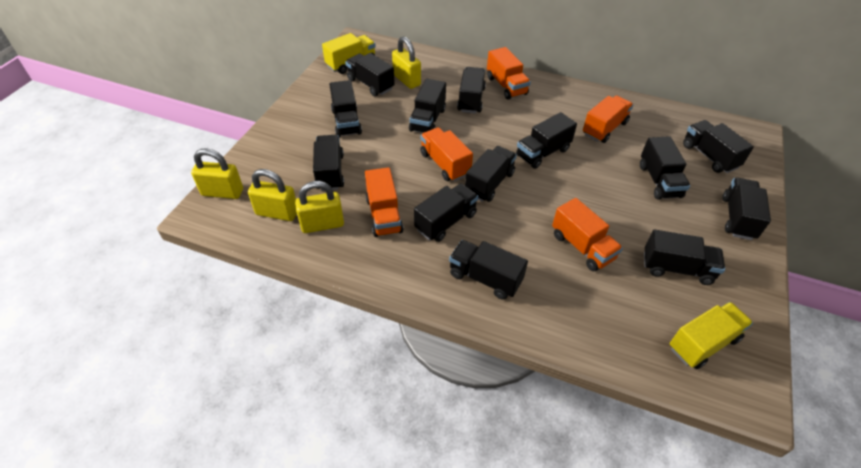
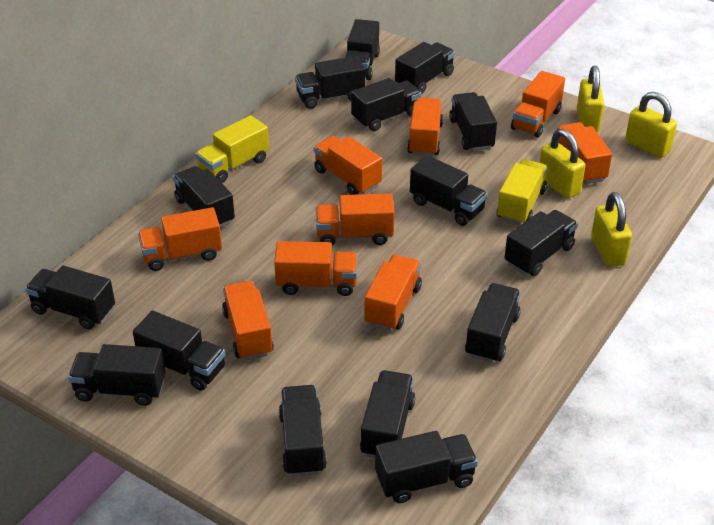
black truck: [313,135,344,191] [329,80,362,137] [345,53,395,96] [409,79,446,133] [414,183,478,242] [449,240,528,300] [457,67,486,113] [465,146,517,202] [516,112,577,169] [640,136,690,200] [644,229,725,285] [683,120,754,173] [722,178,771,240] = 13 -> [25,266,115,329] [68,344,166,406] [133,310,226,391] [173,166,235,228] [279,385,327,476] [295,56,365,109] [345,19,380,80] [351,78,421,131] [360,370,415,458] [375,431,478,503] [395,42,455,94] [410,155,487,226] [449,92,497,151] [465,283,520,363] [504,210,578,276] = 15
orange truck: [365,167,404,237] [420,127,473,181] [487,47,531,100] [552,198,623,271] [583,95,634,143] = 5 -> [138,207,222,271] [222,281,274,360] [274,241,357,296] [314,136,382,195] [316,193,394,245] [365,255,422,331] [407,98,443,156] [511,71,565,137] [557,122,612,184] = 9

